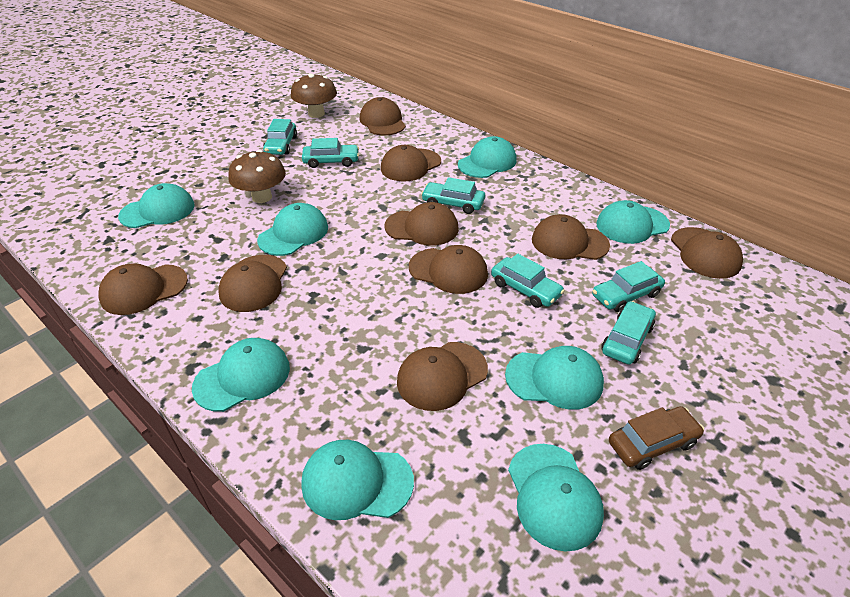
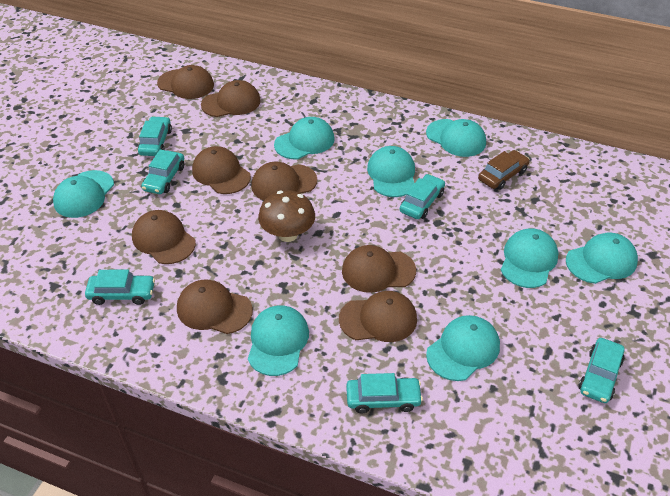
brown cap: [99,263,188,315] [219,255,287,312] [360,97,406,136] [381,145,441,181] [384,202,459,246] [397,342,488,411] [409,245,488,294] [532,214,610,260] [671,227,743,279] = 9 -> [132,210,196,264] [157,65,214,99] [177,279,253,334] [192,146,251,194] [201,80,261,117] [251,162,317,201] [339,291,417,342] [342,245,416,293] = 8
brown mushroom: [228,150,286,203] [291,73,337,118] = 2 -> [258,190,315,242] = 1

